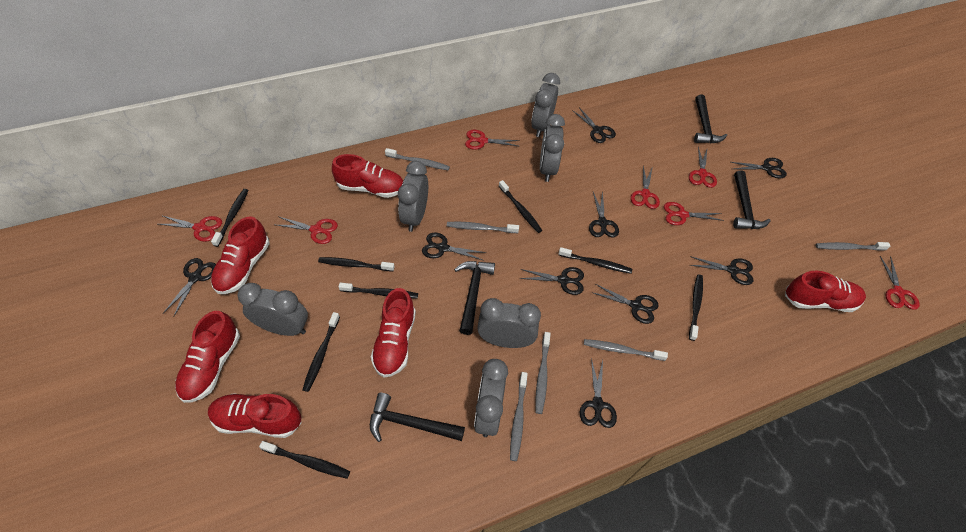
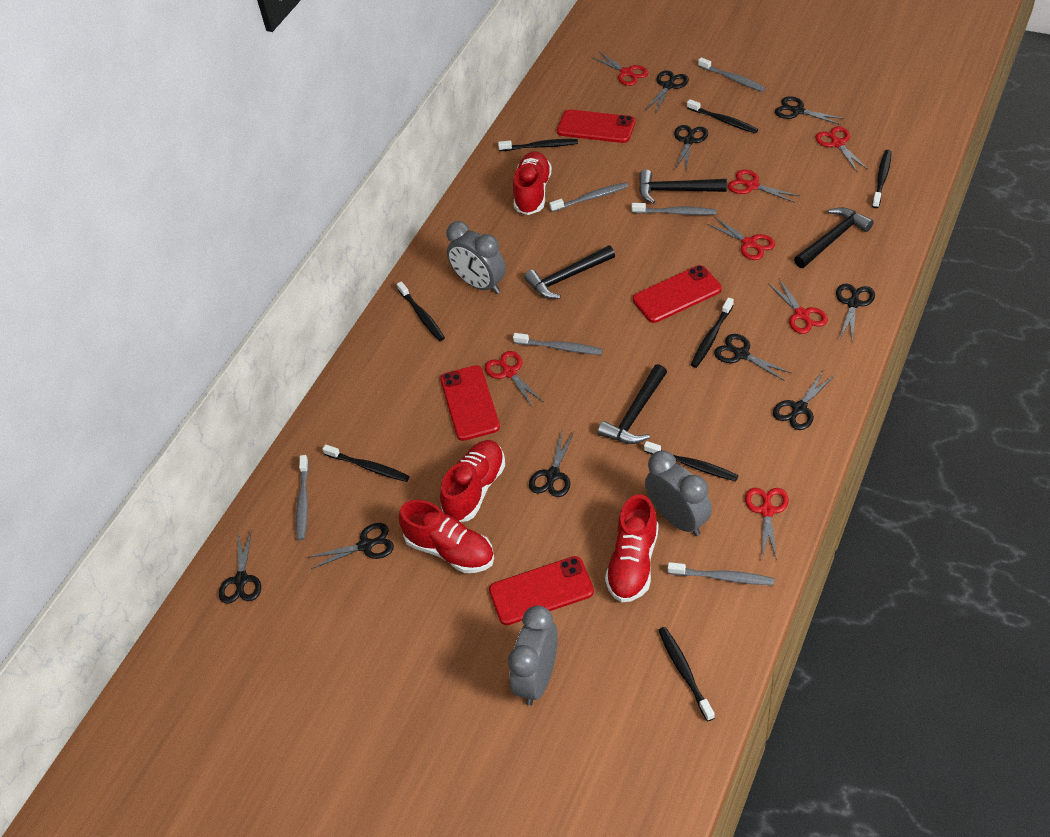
grey clock: [238,283,308,336] [398,161,428,232] [474,359,508,437] [477,298,541,348] [531,73,560,137] [540,114,565,182] = 6 -> [446,221,506,294] [508,606,558,705] [645,451,712,536] = 3
red phone: none = 0 -> [440,365,500,441] [489,556,594,625] [557,109,636,143] [633,265,722,323] = 4
red shoe: [175,311,240,403] [208,393,302,438] [211,216,270,294] [332,154,403,198] [371,288,416,377] [785,270,866,312] = 6 -> [399,500,494,573] [440,440,505,522] [513,151,552,215] [605,494,659,603] = 4

